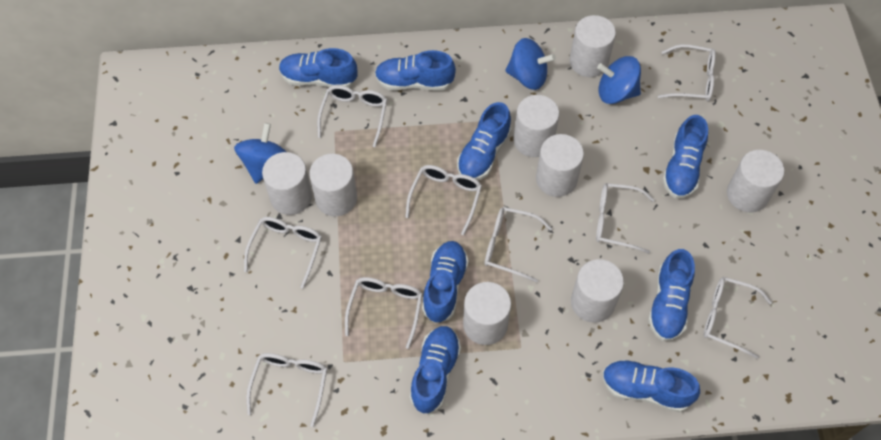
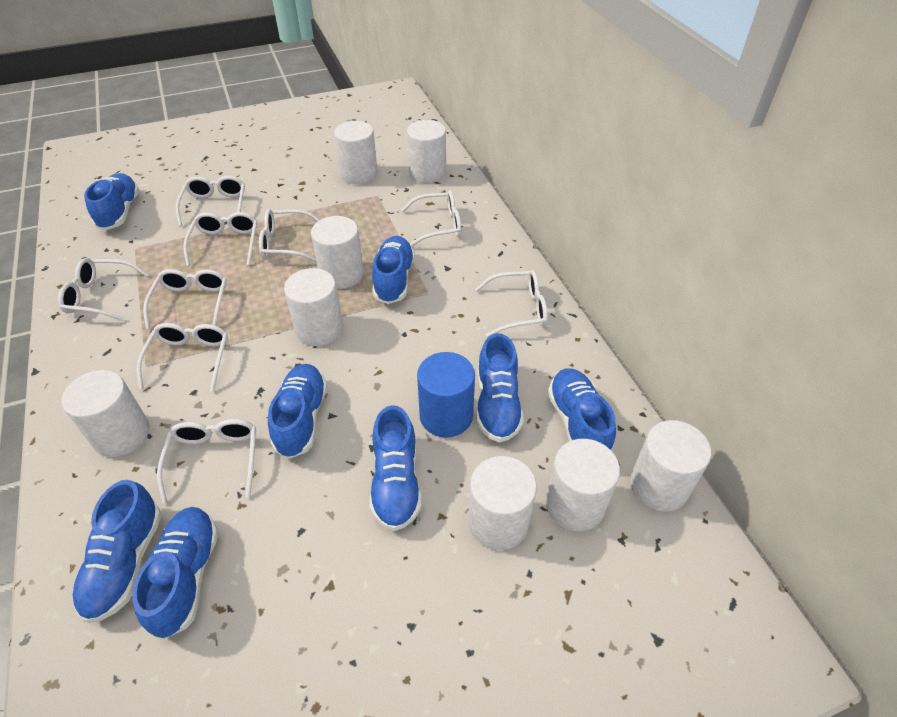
blue cylinder: none = 0 -> [417,352,475,438] = 1
blue spinning top: [234,123,286,184] [505,38,556,90] [597,56,641,104] = 3 -> none = 0

